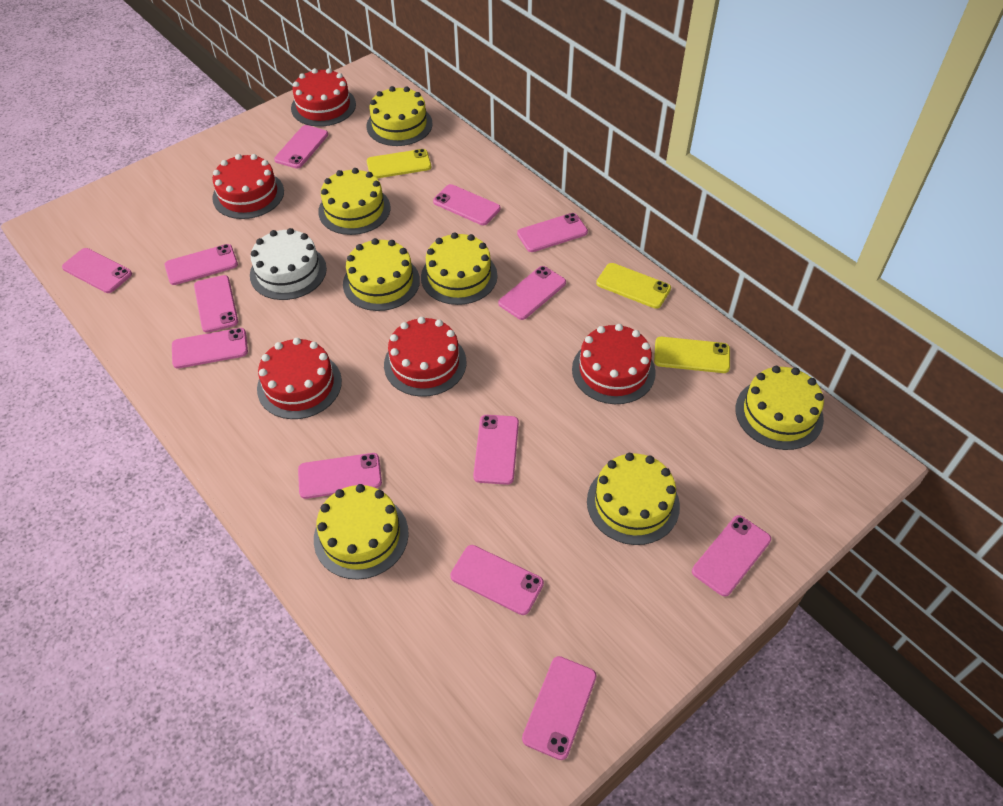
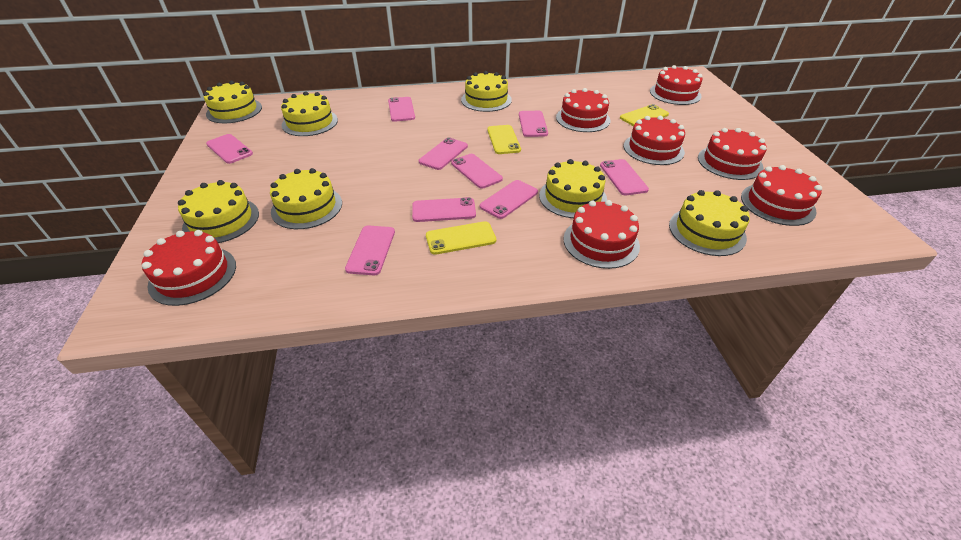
pink phone: [62,248,132,293] [165,244,238,285] [172,328,248,369] [194,275,238,333] [274,125,328,168] [298,453,382,499] [433,184,501,225] [450,545,544,615] [473,415,519,485] [498,266,566,320] [517,213,588,252] [522,656,597,760] [692,515,771,597] = 13 -> [206,134,253,164] [345,225,395,275] [388,97,415,122] [412,197,476,222] [419,137,468,170] [451,154,503,189] [480,180,538,219] [519,111,548,137] [600,159,649,195] = 9
red cake: [212,154,284,219] [257,338,342,419] [291,68,356,127] [384,317,466,397] [572,324,656,404] = 5 -> [142,230,236,306] [556,88,610,132] [564,200,640,269] [624,116,685,165] [650,65,702,105] [698,128,767,180] [741,165,822,226] = 7
white cake: [250,228,327,300] = 1 -> none = 0

